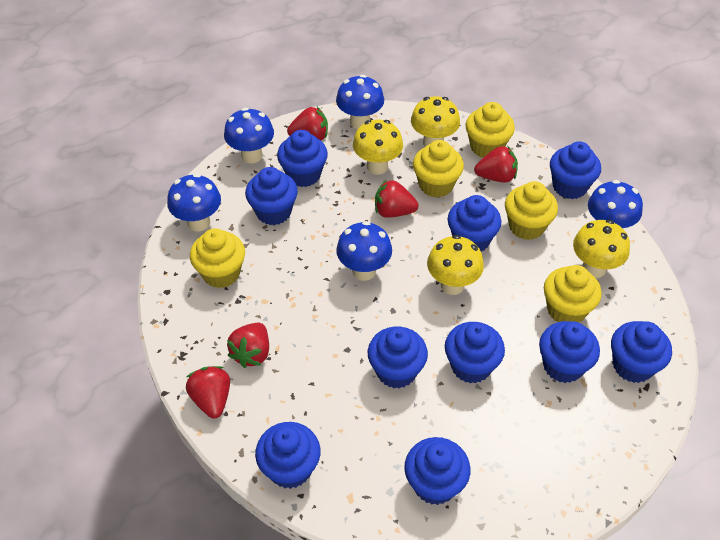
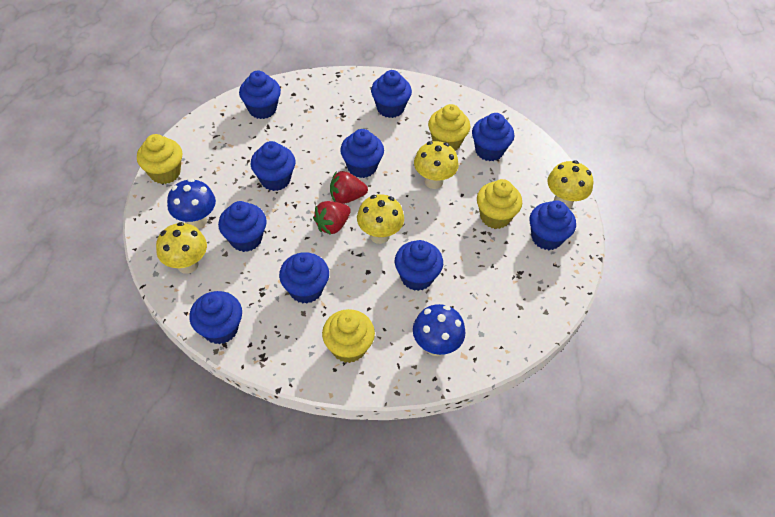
blue mushroom: [167,174,221,232] [224,108,274,163] [336,75,384,129] [336,221,392,281] [588,180,643,228] = 5 -> [167,178,216,229] [413,304,466,356] = 2
red strawberry: [186,366,230,418] [227,323,269,368] [287,107,328,141] [375,179,419,218] [474,146,518,183] = 5 -> [313,201,351,235] [330,171,368,204] = 2
yellow cupcake: [190,228,245,288] [413,140,464,197] [465,102,515,158] [505,181,558,240] [544,265,602,322] = 5 -> [137,134,182,184] [322,309,375,363] [428,104,470,150] [477,179,522,229] = 4

